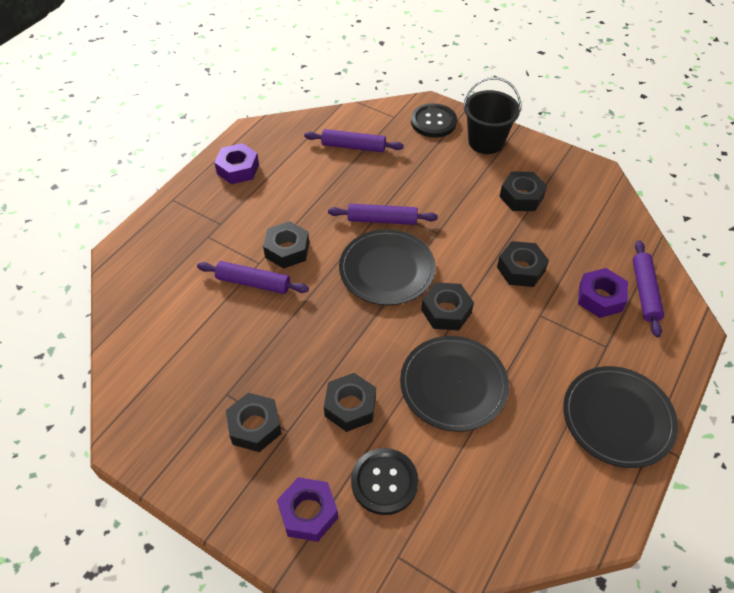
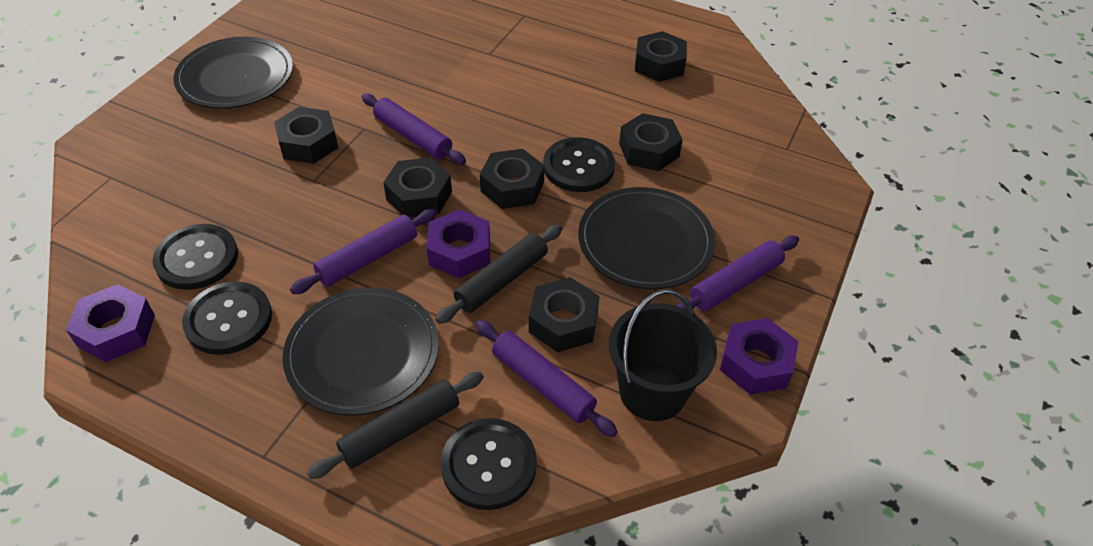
black button: [351,448,418,515] [411,103,457,138] = 2 -> [153,224,238,290] [182,281,272,355] [441,418,537,510] [543,137,615,192] = 4
black rolling pin: none = 0 -> [307,372,484,479] [436,225,562,324] = 2

